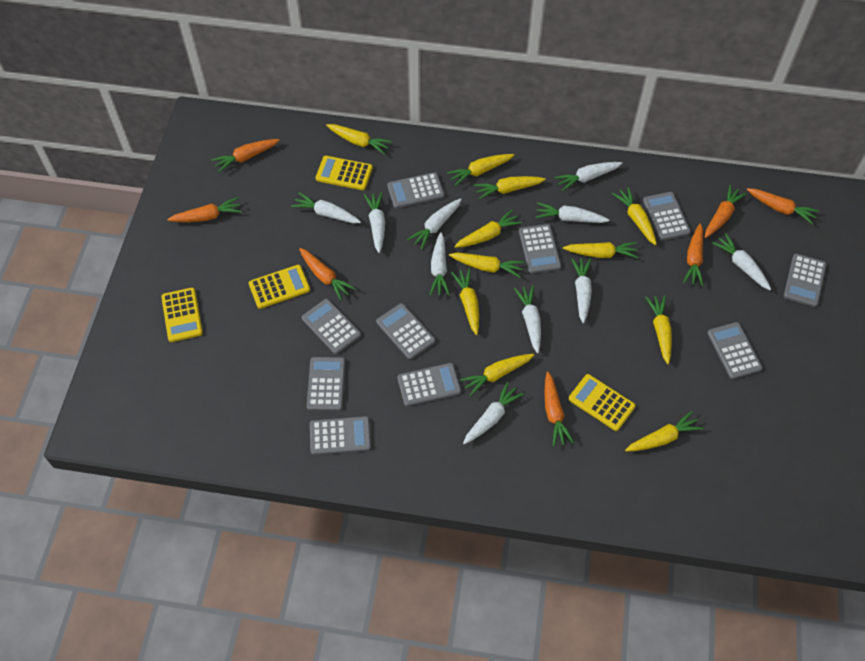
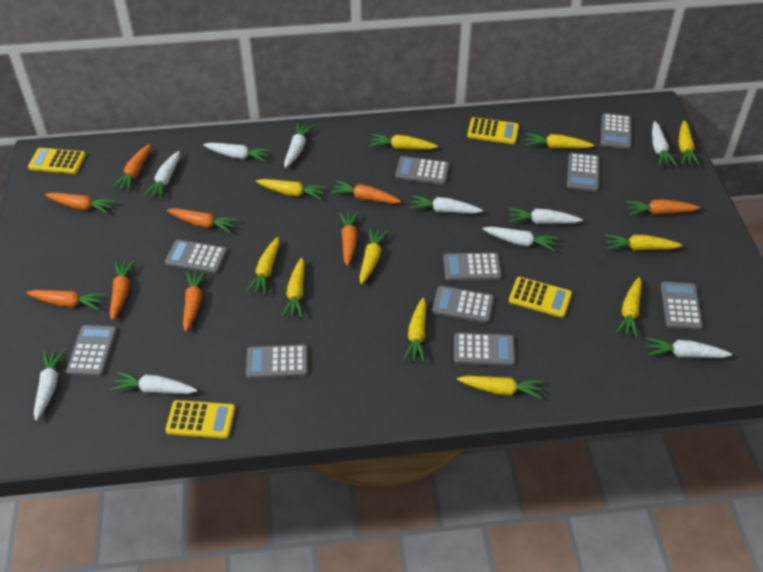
orange carrot: [167,197,242,222] [211,139,280,173] [299,248,356,301] [544,372,574,447] [683,224,703,286] [705,185,747,238] [747,188,819,225] = 7 -> [26,290,105,310] [45,193,115,214] [110,260,135,321] [112,144,150,191] [167,208,238,233] [183,270,206,332] [330,180,401,204] [339,211,358,266] [626,199,700,215] = 9

